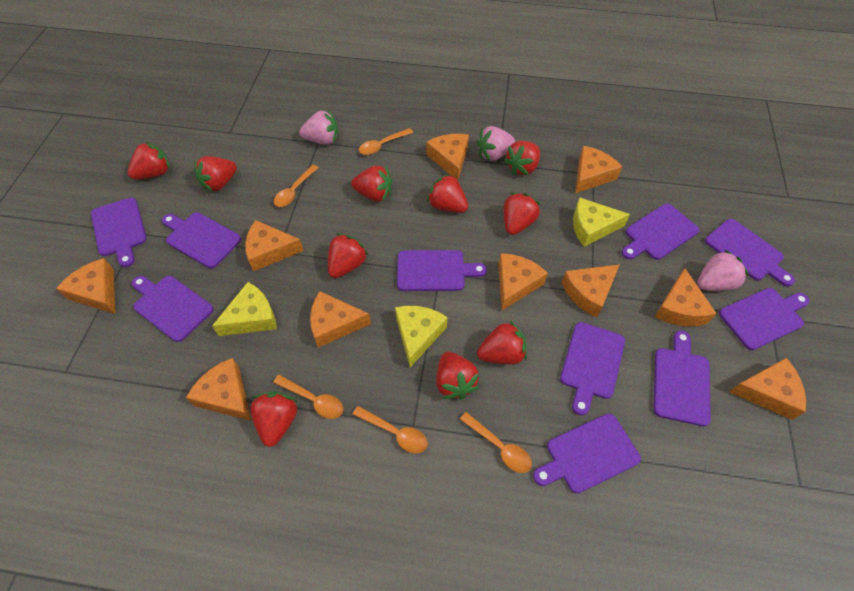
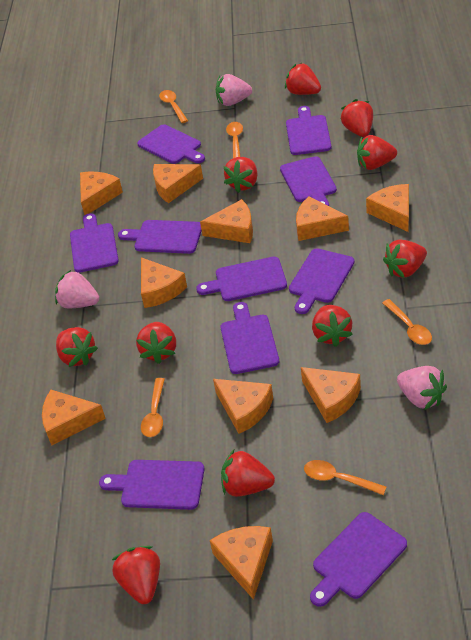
yellow cheese: [212,282,277,336] [395,306,448,367] [573,197,630,247] = 3 -> none = 0

